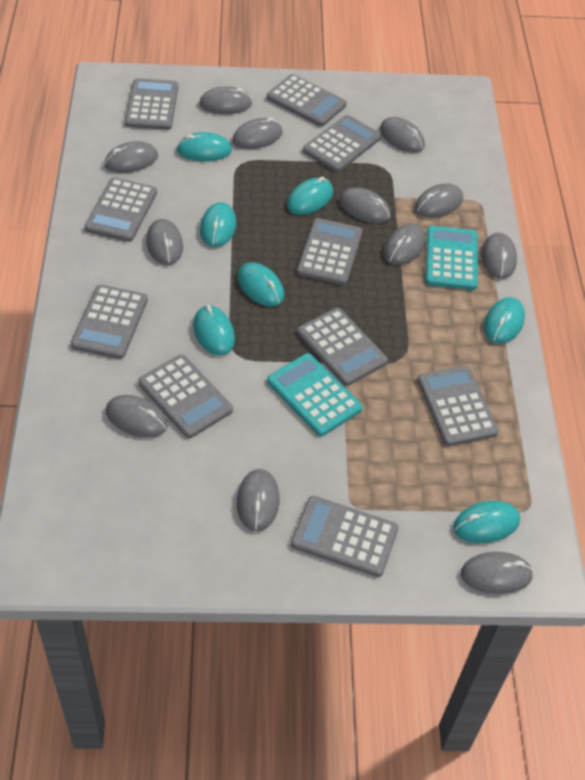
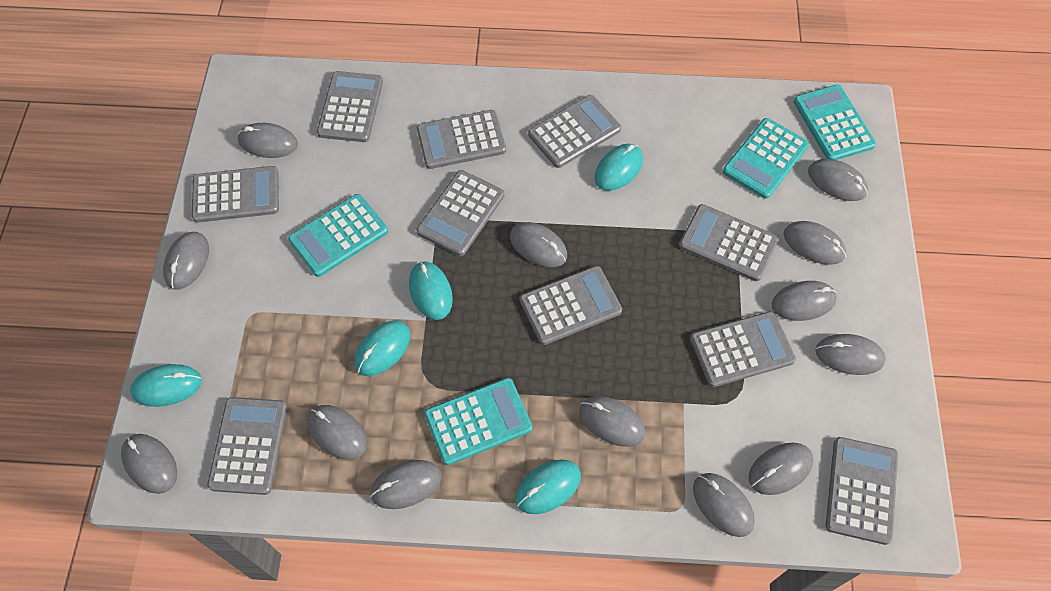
grey mouse: [104,141,158,173] [106,395,168,438] [146,219,183,265] [199,86,252,114] [232,117,283,149] [237,469,280,531] [339,187,391,223] [380,117,425,153] [383,224,426,265] [415,183,463,218] [461,552,534,594] [481,233,517,279] = 12 -> [121,434,177,494] [163,232,209,290] [238,123,298,158] [307,405,367,460] [370,460,442,509] [510,222,567,267] [580,396,646,447] [693,473,755,537] [749,443,813,495] [772,281,837,321] [783,221,846,265] [808,159,868,201] [815,334,886,375] = 13
turquoise calculator: [267,353,363,436] [426,226,478,290] = 2 -> [288,194,388,277] [424,378,532,465] [723,118,809,199] [794,85,876,160] = 4
turquoise mouse: [176,132,232,161] [193,305,235,356] [200,202,236,247] [238,262,284,307] [287,177,333,215] [453,501,520,543] [484,297,525,344] = 7 -> [130,364,202,407] [354,320,410,376] [409,261,453,320] [515,460,581,514] [595,144,643,191] = 5

